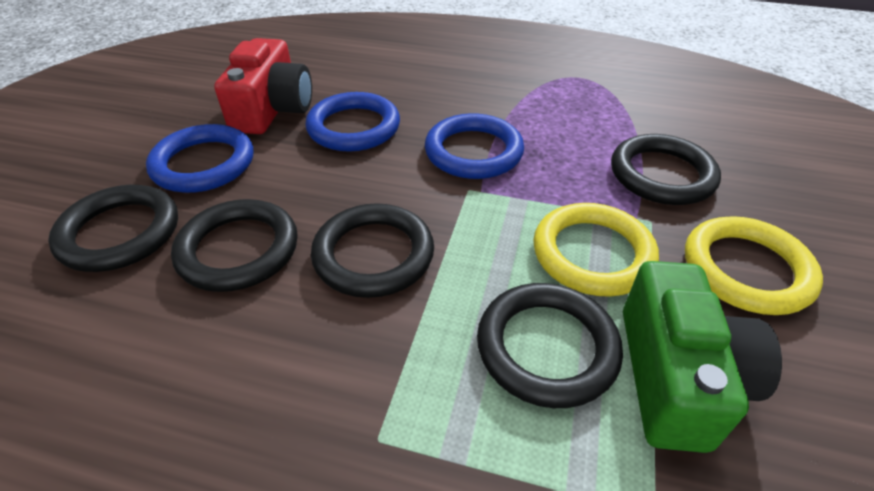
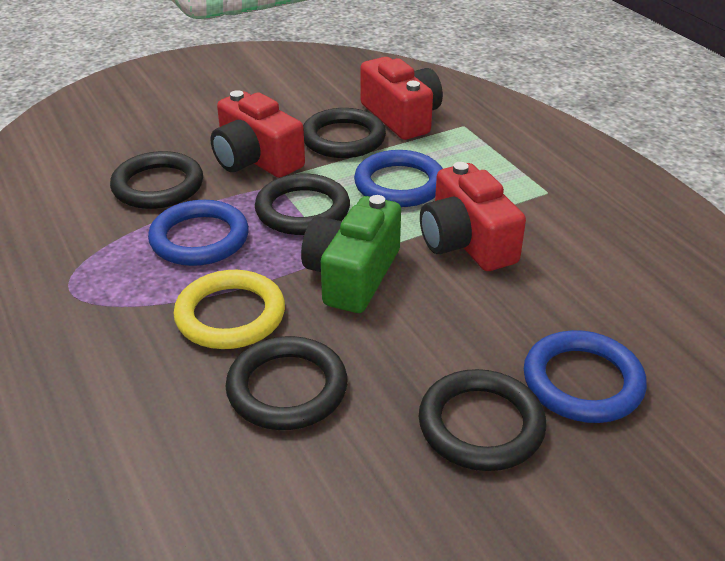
red camera: [214,38,312,134] = 1 -> [211,90,305,178] [360,57,443,140] [420,162,526,271] = 3
yellow ring: [533,203,659,297] [685,216,823,315] = 2 -> [173,270,285,349] = 1

